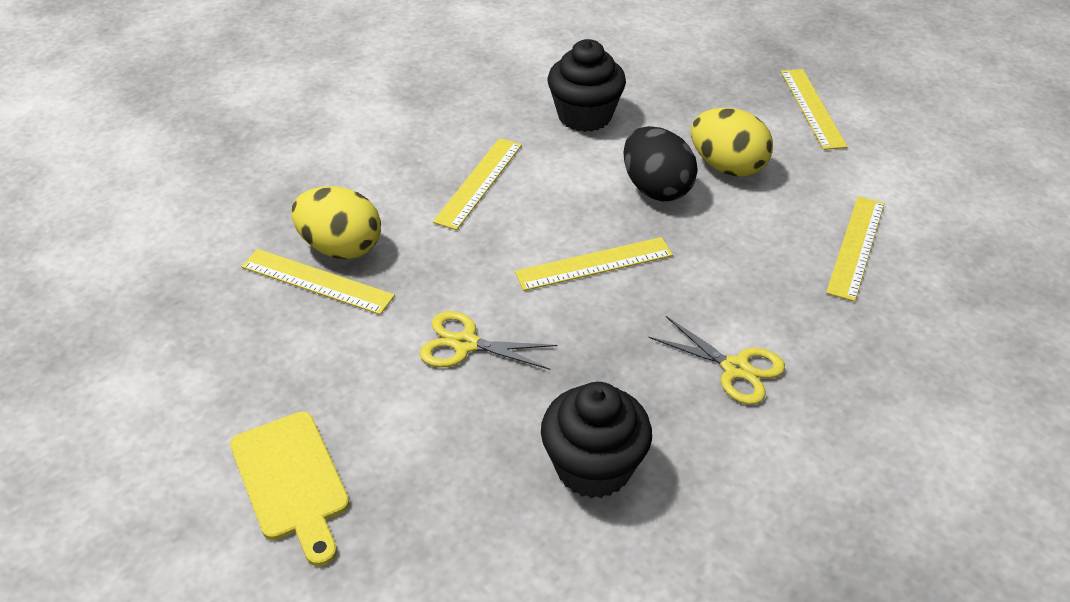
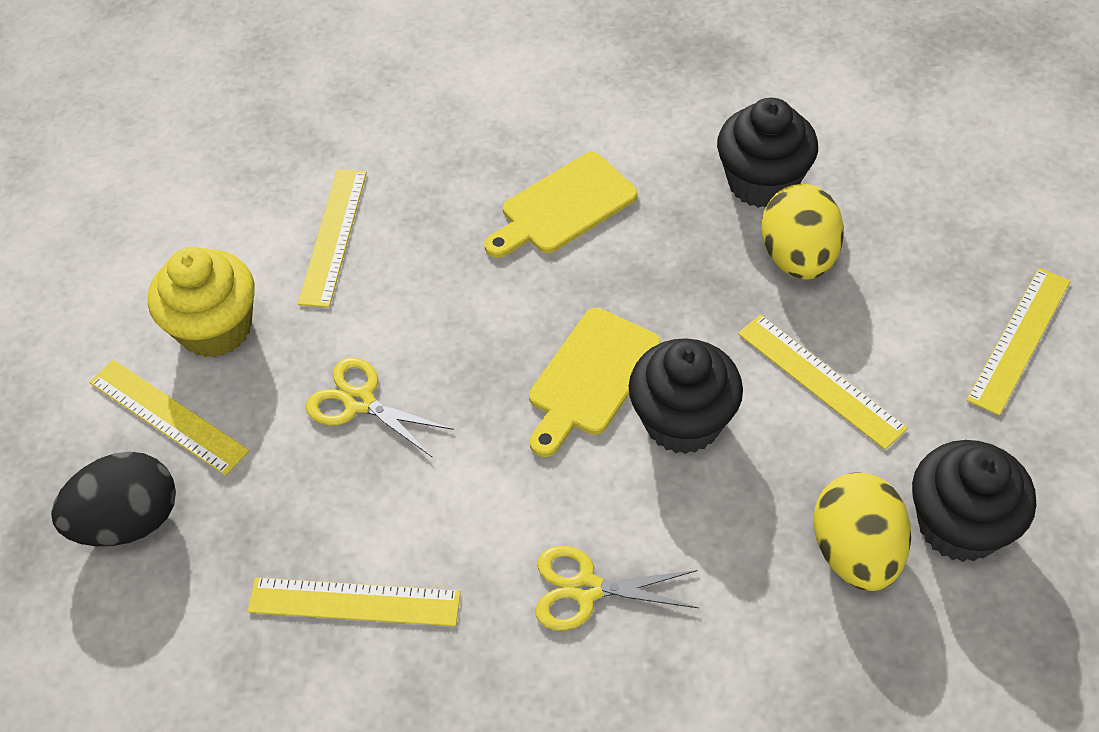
black cupcake: [541,382,652,498] [548,39,626,132] = 2 -> [629,338,743,454] [717,98,818,208] [912,440,1036,562] = 3
yellow cupcake: none = 0 -> [148,247,254,357] = 1
yellow cutting board: [230,411,350,566] = 1 -> [484,152,637,258] [529,308,661,457] = 2

